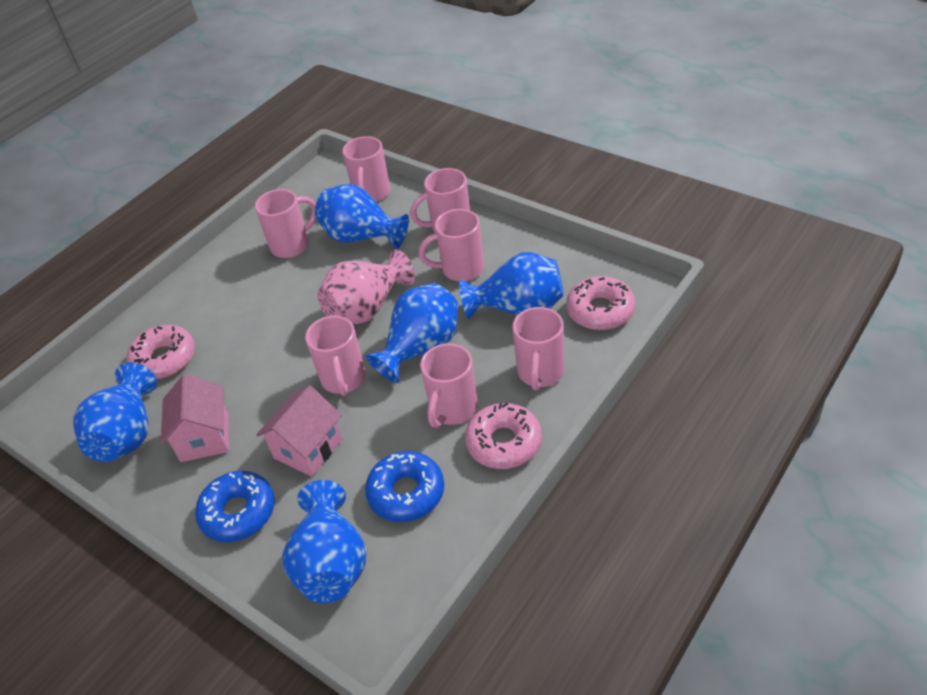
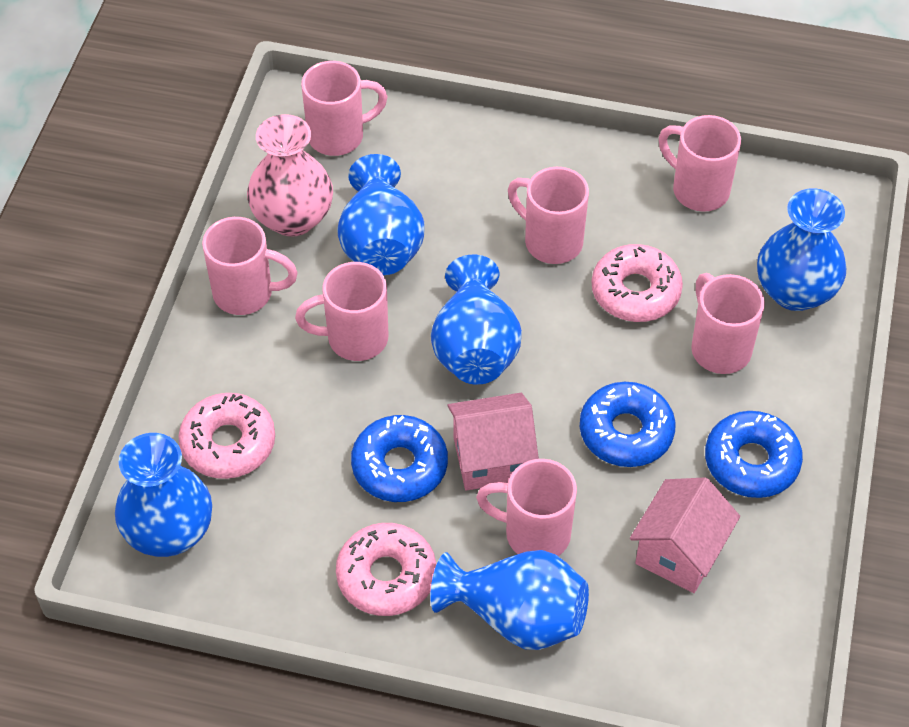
blue donut: [195,471,275,542] [365,451,444,522] = 2 -> [351,415,448,502] [580,382,676,467] [705,411,803,498] = 3

